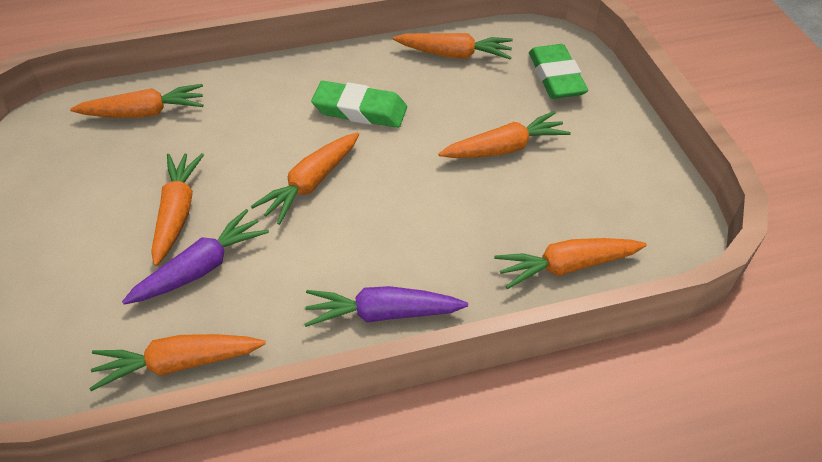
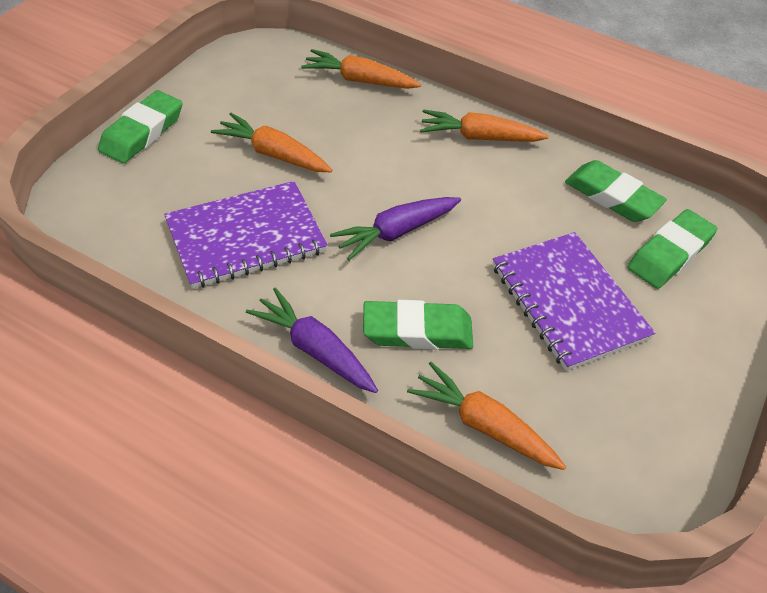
green eraser: [311,81,407,128] [529,44,588,99] = 2 -> [98,90,182,164] [363,300,473,350] [565,160,667,222] [628,209,718,289] = 4
orange carrot: [70,84,203,118] [89,334,266,391] [151,153,204,266] [251,132,359,225] [393,33,513,60] [438,111,571,158] [494,238,647,289] = 7 -> [211,113,332,172] [301,49,421,89] [407,362,566,470] [420,109,549,142] = 4
purple notebook: none = 0 -> [164,181,328,289] [492,232,655,371] = 2

